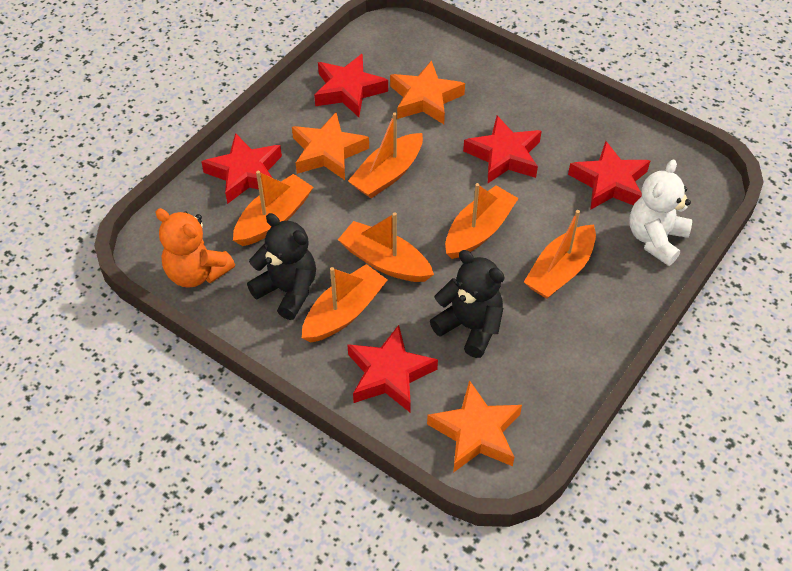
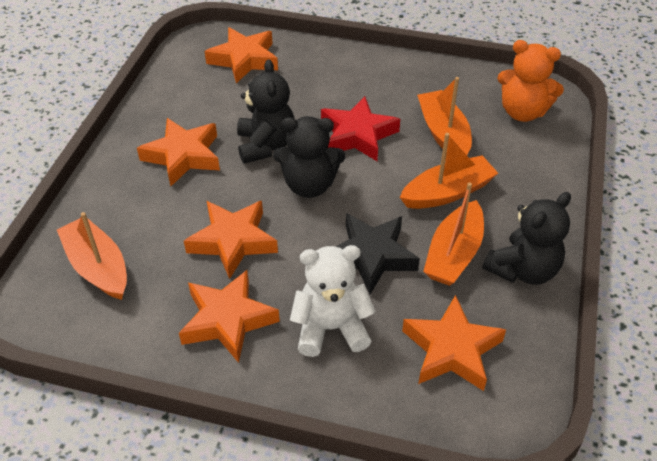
black star: none = 0 -> [336,213,420,294] = 1
black teddy bear: [247,213,316,320] [430,250,504,358] = 2 -> [237,59,295,164] [273,116,346,198] [483,192,571,284] = 3
orange boat: [233,171,313,246] [302,264,388,342] [338,212,434,282] [348,113,423,198] [445,183,519,259] [524,210,596,299] = 6 -> [57,212,127,300] [400,133,498,209] [417,77,472,155] [423,183,484,286] = 4
orange star: [292,112,369,180] [390,60,465,124] [427,380,522,473] = 3 -> [137,118,220,186] [179,270,280,363] [184,201,278,279] [205,27,278,83] [402,295,506,391] = 5
red star: [201,133,282,204] [314,54,388,117] [347,325,438,412] [463,116,541,183] [568,141,650,210] = 5 -> [321,96,400,161] = 1

